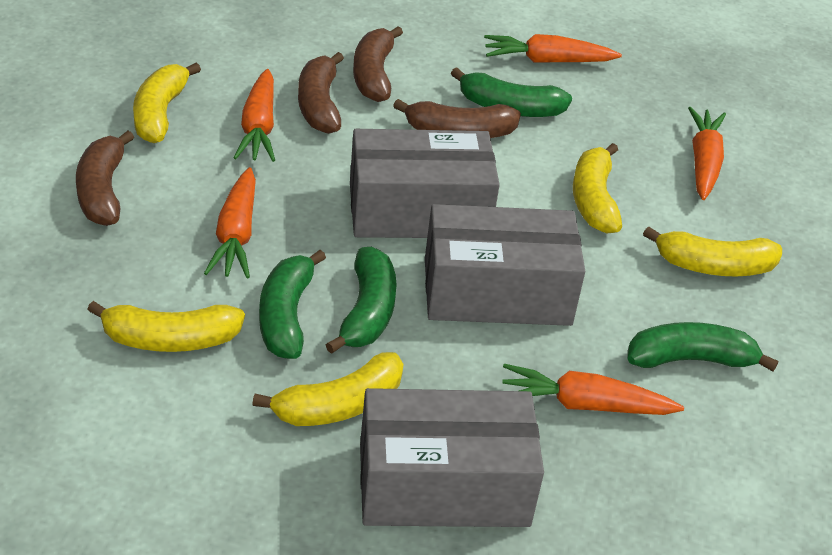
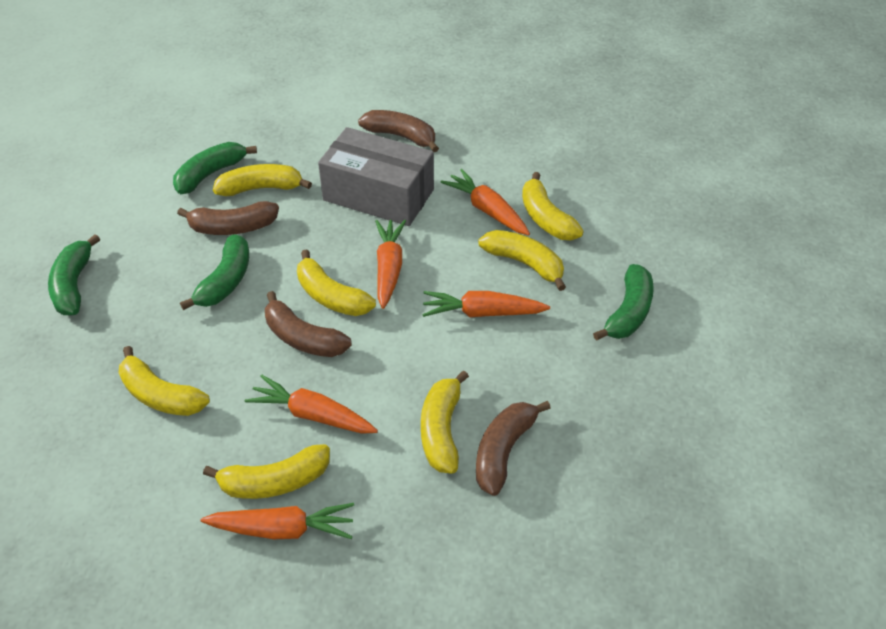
grey box: [350,129,500,238] [360,388,544,527] [425,204,585,326] = 3 -> [318,127,434,226] = 1
yellow banana: [87,301,245,352] [133,63,201,143] [252,352,404,426] [573,143,622,233] [643,226,782,276] = 5 -> [119,346,210,416] [203,444,330,499] [213,164,312,196] [297,249,376,316] [421,370,469,474] [478,230,566,291] [522,172,584,240] = 7

